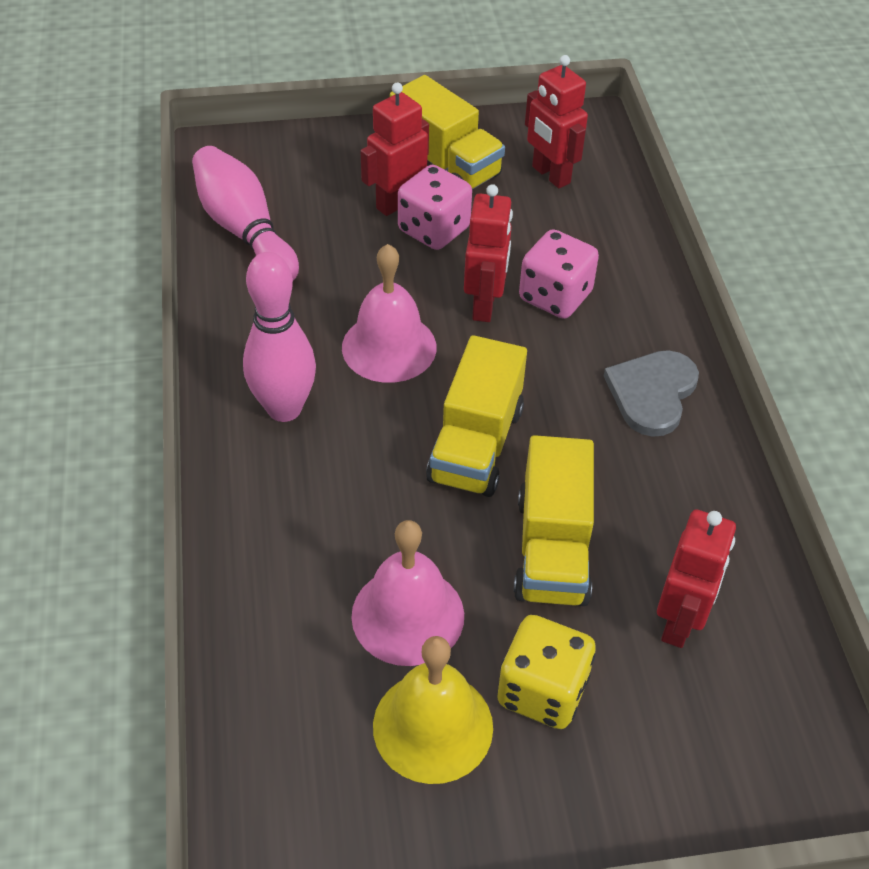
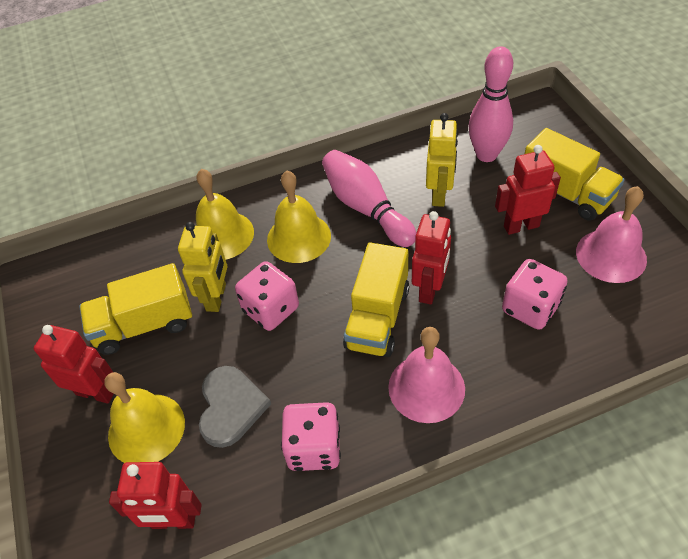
pink dice: [398,165,472,250] [519,229,599,319] = 2 -> [235,261,299,331] [281,402,341,471] [502,259,568,330] = 3
yellow bell: [373,636,493,784] = 1 -> [104,372,185,463] [196,169,254,259] [267,171,331,263] = 3
yellow dice: [497,615,596,729] = 1 -> none = 0
yellow robot: none = 0 -> [178,222,227,312] [426,113,458,207] = 2

